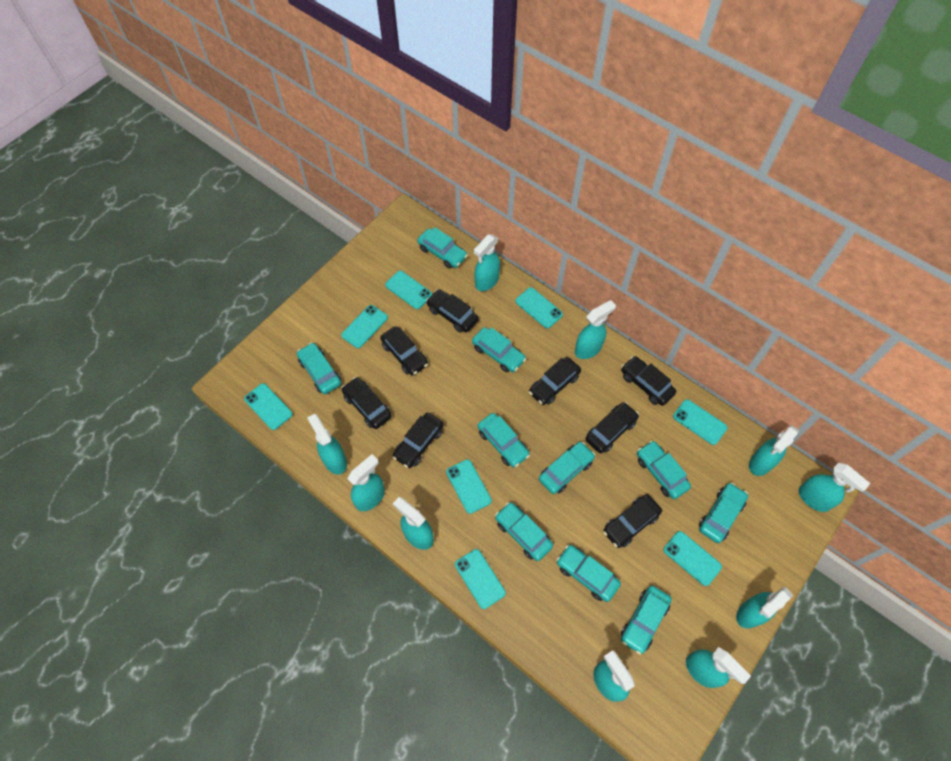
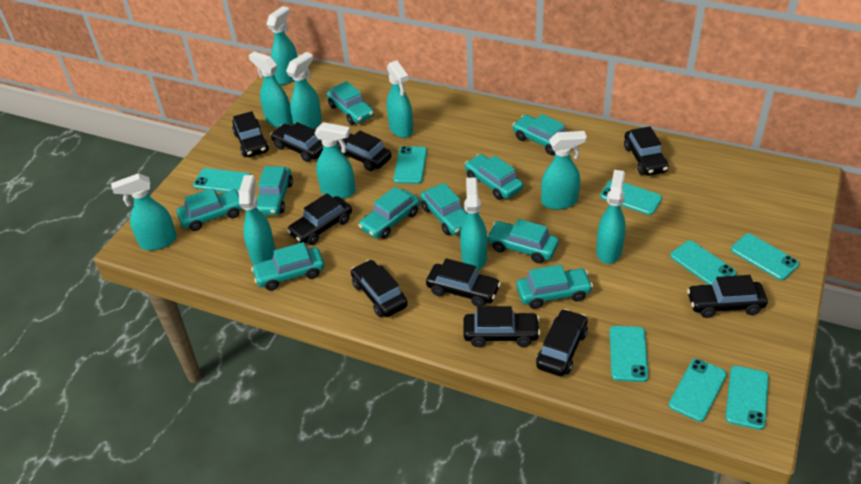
black car: [342,377,392,429] [380,326,428,376] [393,413,444,468] [426,289,479,333] [529,357,581,405] [585,402,639,453] [603,494,662,548] [621,356,676,406] = 8 -> [232,111,269,157] [270,122,323,162] [287,193,352,245] [337,130,391,171] [351,260,408,317] [426,258,501,307] [463,306,541,347] [536,309,588,377] [624,126,669,176] [687,275,768,318] = 10

